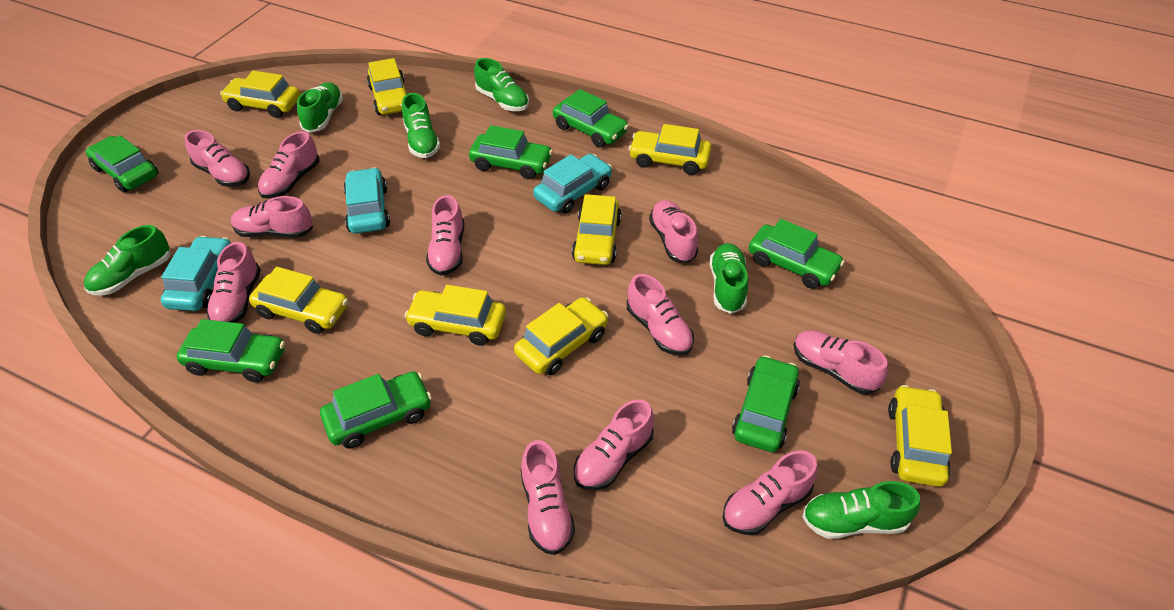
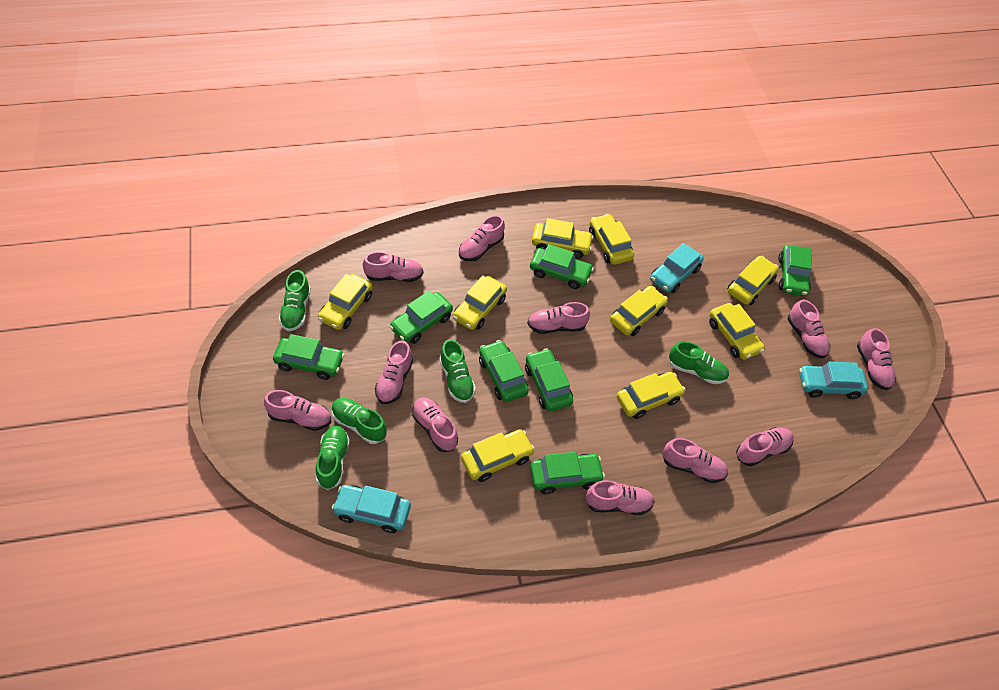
green shoe: [84,225,170,296] [297,82,343,133] [402,93,440,158] [474,58,529,111] [710,243,748,314] [802,481,920,539] = 6 -> [279,270,311,331] [316,426,350,490] [331,398,387,444] [439,339,476,403] [669,341,729,384] = 5
yellow car: [220,71,300,118] [249,267,348,334] [367,58,407,115] [404,285,506,346] [514,297,608,375] [572,194,621,265] [629,124,712,175] [888,385,952,487] = 8 -> [318,274,373,330] [453,276,507,330] [461,429,535,482] [532,218,594,259] [589,214,634,265] [610,286,668,336] [616,372,686,419] [709,303,765,360] [728,256,779,305] = 9

